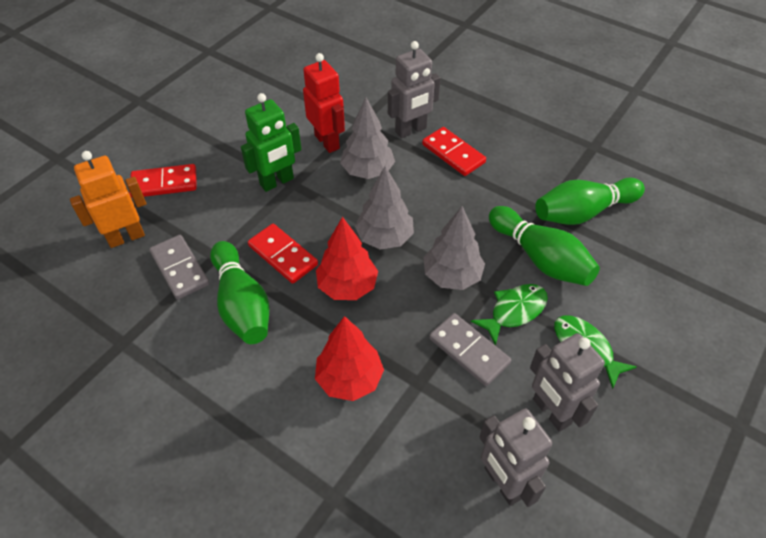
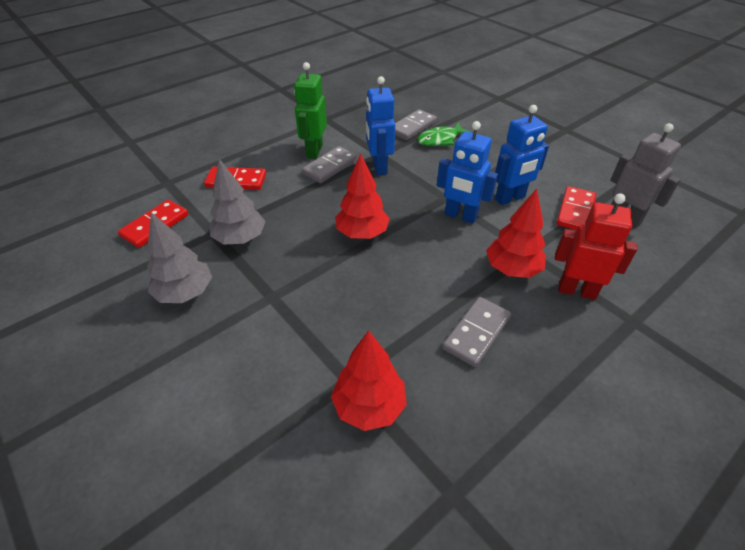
blue robot: none = 0 -> [366,76,395,175] [437,121,498,224] [495,105,549,205] = 3
green bowling pin: [210,241,270,344] [489,206,600,286] [535,178,645,225] = 3 -> none = 0
green fish: [471,284,548,346] [554,316,637,389] = 2 -> [417,122,472,146] = 1
grey domino: [149,235,209,300] [429,313,511,386] = 2 -> [302,146,357,183] [395,109,437,140] [442,297,511,367] = 3
grey robot: [388,41,440,138] [480,408,552,507] [530,333,605,432] = 3 -> [610,123,681,228] = 1
grey tree: [340,98,395,179] [355,166,414,250] [423,206,485,290] = 3 -> [147,212,212,303] [210,159,266,245] = 2
orange robot: [70,151,146,248] = 1 -> none = 0
red tree: [315,316,384,401] [316,217,378,300] = 2 -> [331,331,407,431] [335,154,390,239] [486,189,546,278] = 3

